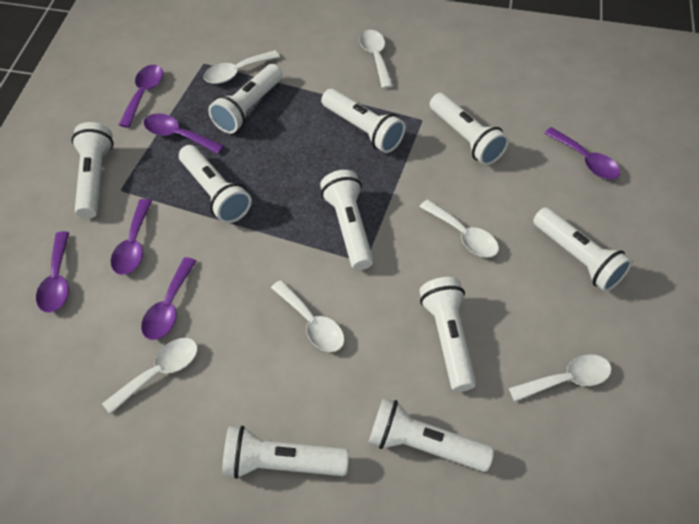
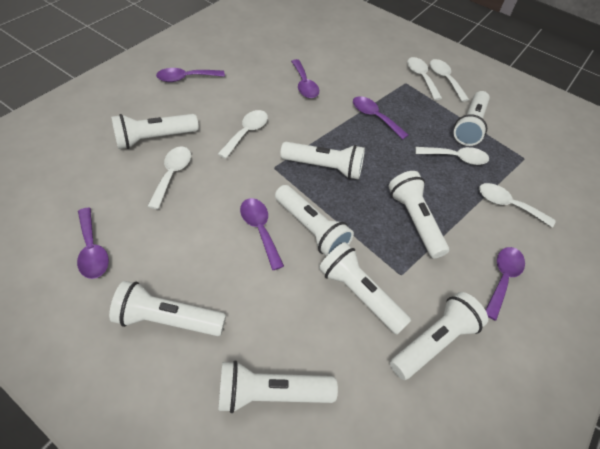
white flashlight: [71,122,114,219] [179,145,252,223] [208,64,283,134] [222,426,349,479] [320,170,373,270] [321,89,406,153] [368,398,494,472] [420,277,476,392] [430,93,509,165] [533,207,632,292] = 10 -> [109,281,226,336] [111,114,199,149] [218,361,338,413] [275,185,354,256] [280,142,365,180] [319,242,411,335] [389,171,449,259] [390,292,488,380] [454,91,490,146] = 9

